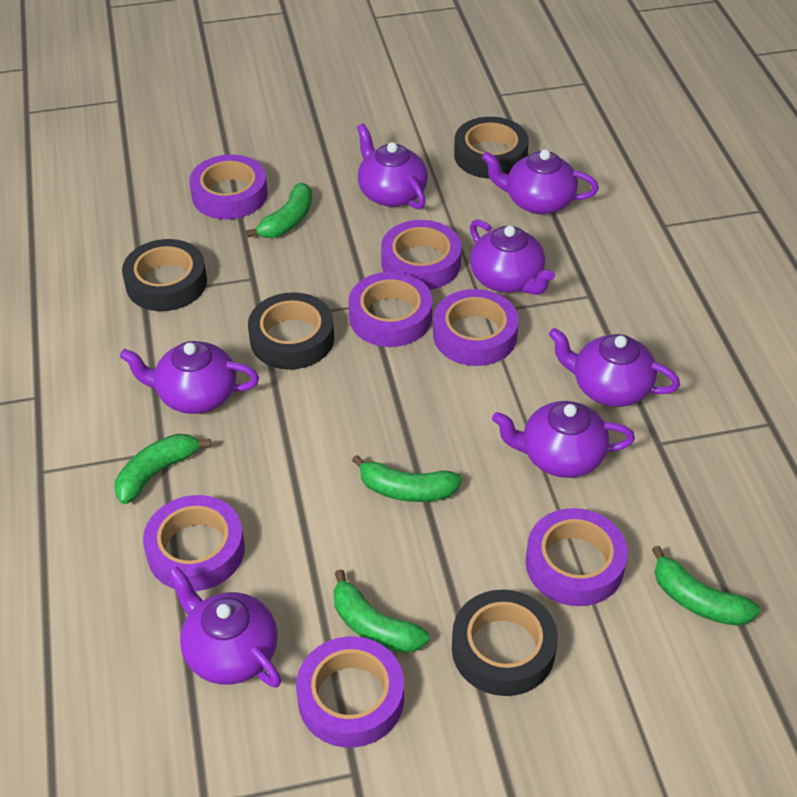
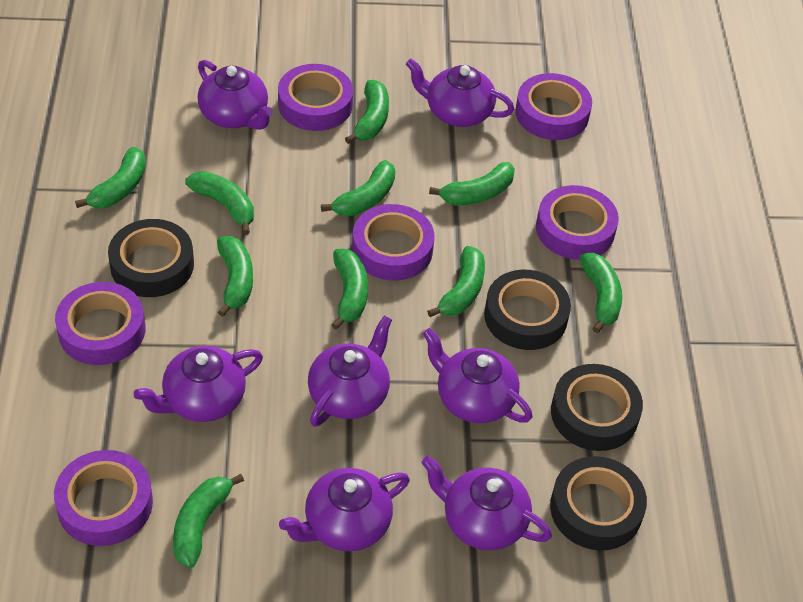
green banana: [115,434,211,504] [246,183,312,238] [333,569,429,653] [352,455,462,502] [652,546,760,626] = 5 -> [75,147,146,208] [173,474,244,568] [185,171,254,235] [217,236,253,317] [321,160,395,216] [331,249,368,330] [345,80,389,144] [427,246,485,317] [429,162,515,205] [579,253,622,333] = 10
purple tape: [143,495,245,591] [190,154,268,220] [296,636,404,747] [349,272,432,347] [381,220,462,290] [433,289,519,366] [526,508,628,606] = 7 -> [54,450,153,546] [55,282,145,365] [278,64,353,131] [352,204,435,281] [515,73,592,140] [536,185,619,260] = 6

